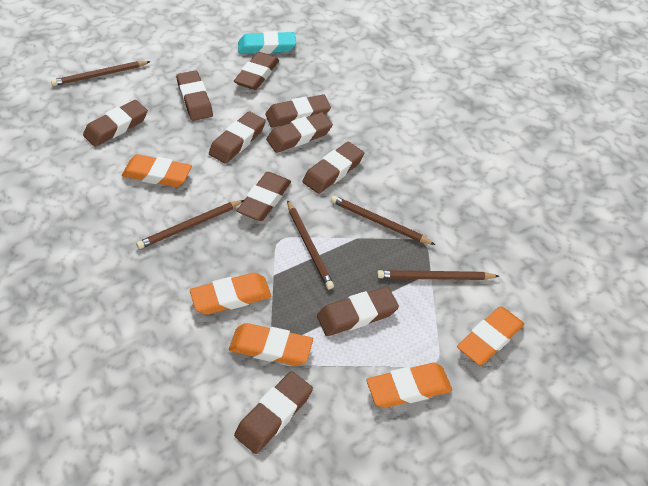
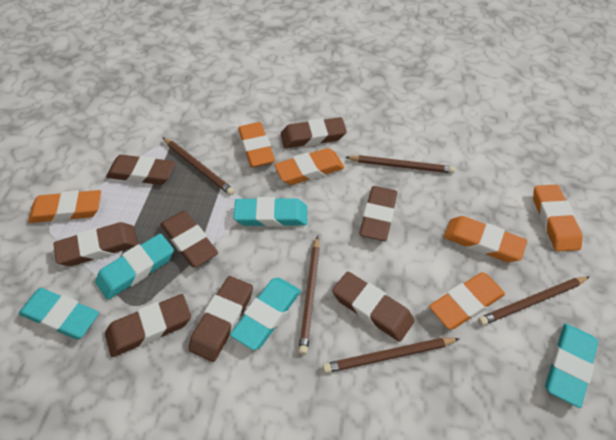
brown eraser: [83,100,148,147] [176,70,213,121] [209,111,266,164] [234,52,279,90] [234,371,313,454] [237,172,291,221] [265,94,331,128] [266,112,333,153] [302,142,364,194] [317,287,399,336] = 10 -> [53,222,138,266] [105,294,191,357] [106,155,175,185] [161,211,218,267] [188,276,253,362] [281,117,347,148] [332,272,414,342] [359,186,397,241] = 8
orange eraser: [122,154,192,187] [190,273,271,315] [229,323,313,366] [367,363,452,408] [457,306,524,365] = 5 -> [28,190,101,223] [238,122,275,167] [275,148,345,185] [429,272,505,329] [444,216,527,262] [533,185,583,251] = 6
turquoise eraser: [238,31,296,54] = 1 -> [19,288,99,339] [95,233,174,300] [230,278,301,350] [233,197,307,227] [545,324,598,408] = 5

